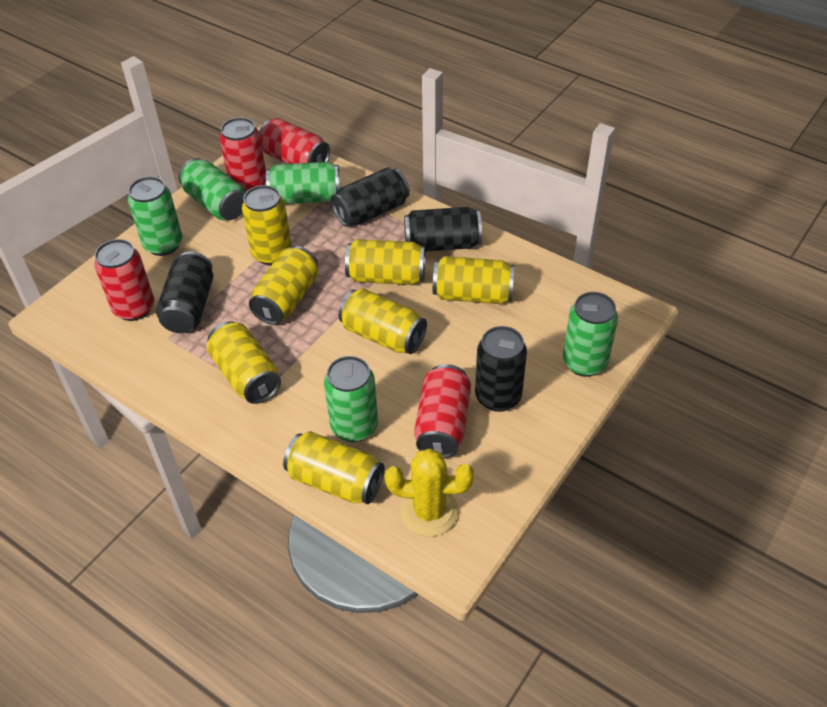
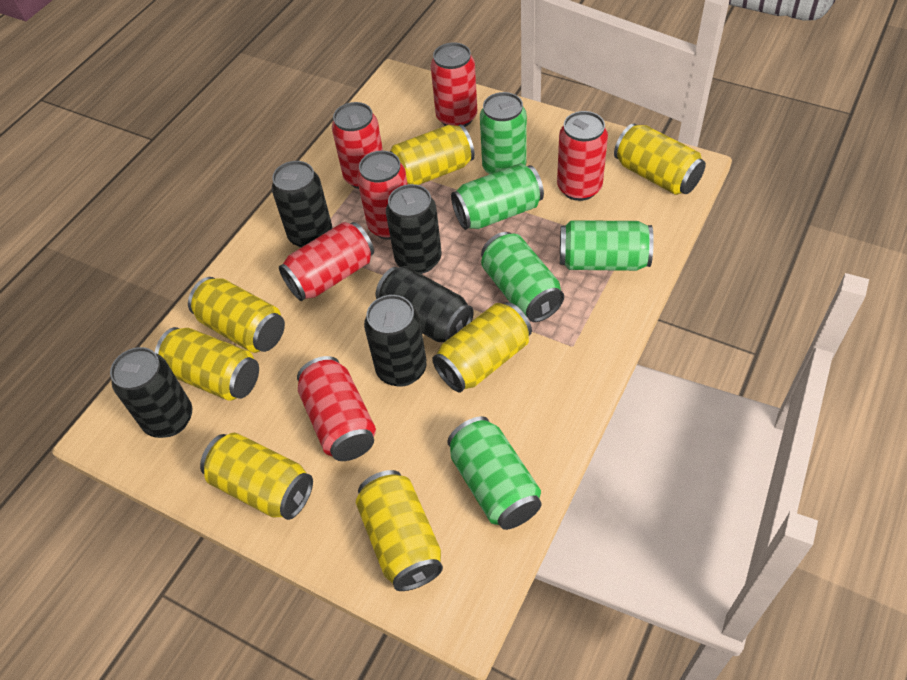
black can: [156,251,213,333] [331,167,410,227] [404,207,482,252] [475,326,527,412] = 4 -> [110,347,192,438] [272,161,332,248] [364,295,427,387] [376,266,474,342] [386,184,442,274] = 5
red can: [94,239,154,321] [220,117,266,192] [259,118,330,164] [414,364,471,458] = 4 -> [279,222,374,301] [297,356,376,461] [332,102,383,189] [357,151,407,240] [431,43,477,127] [557,111,608,201] = 6
yellow cactus: [385,449,474,536] = 1 -> none = 0

